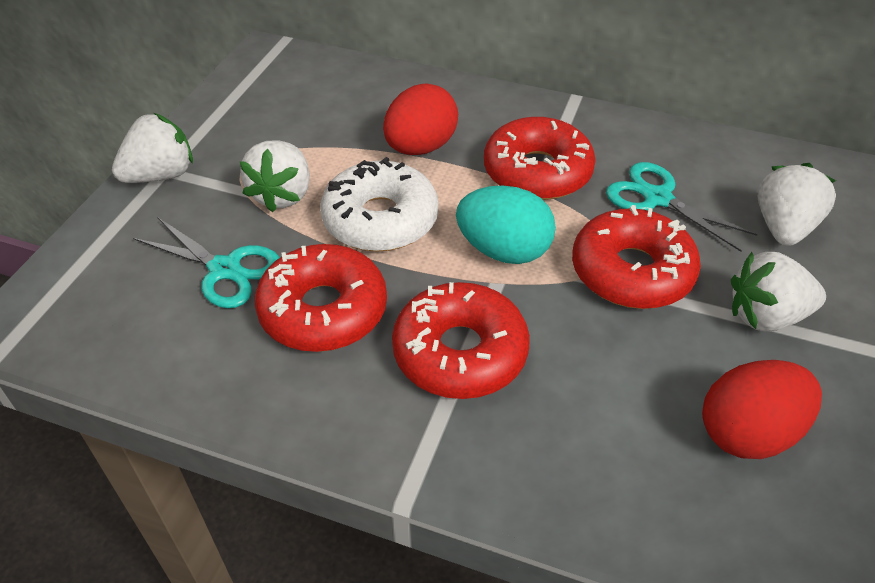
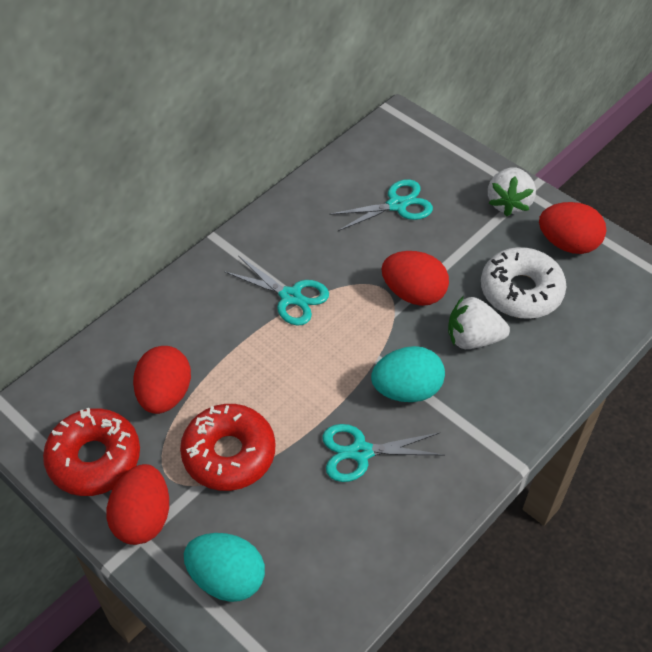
red donut: [255,244,387,352] [392,282,530,399] [484,117,596,200] [572,205,701,309] = 4 -> [43,408,140,496] [180,404,275,491] = 2
red egg: [383,83,458,155] [702,360,822,459] = 2 -> [106,464,169,545] [133,346,191,414] [382,251,449,306] [539,202,606,254] = 4
turquoise egg: [456,185,556,264] = 1 -> [184,533,265,602] [371,346,445,402] = 2
turquoise scissors: [133,217,280,308] [606,162,758,252] = 2 -> [224,256,329,326] [322,424,444,482] [329,179,433,231] = 3
white strawberry: [112,113,193,183] [240,140,310,212] [731,252,826,332] [758,163,836,246] = 4 -> [448,296,510,349] [488,167,536,216] = 2

